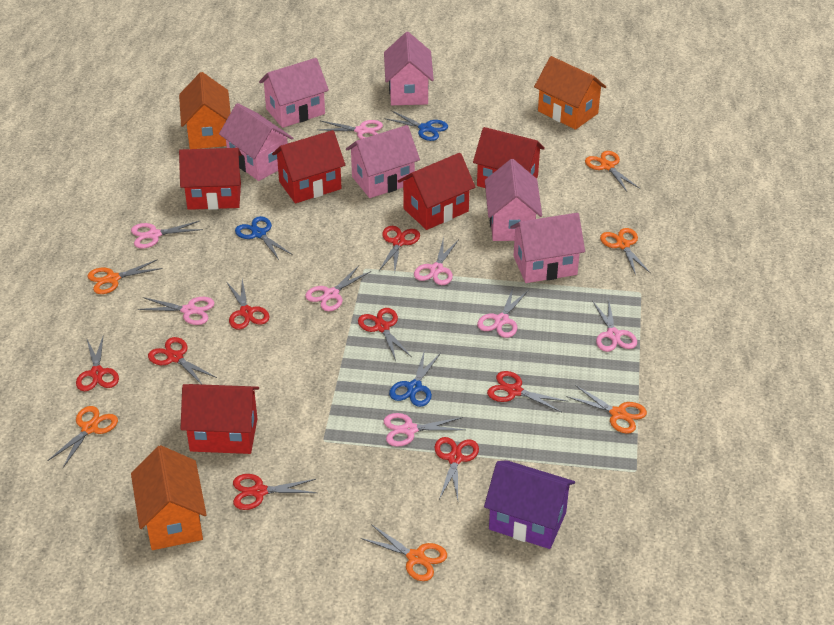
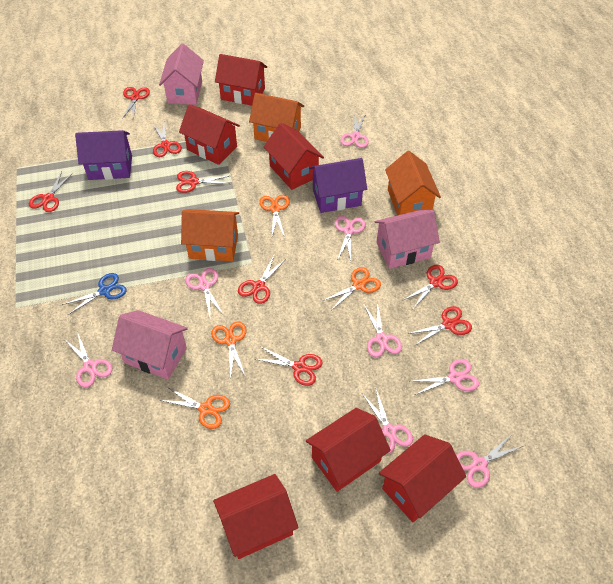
blue scissors: [235,216,293,260] [384,110,448,141] [389,349,441,407] = 3 -> [62,273,126,315] = 1
orange scissors: [47,406,118,468] [87,259,163,294] [360,524,447,581] [566,385,647,434] [585,151,640,192] [600,228,650,275] = 6 -> [160,387,230,429] [211,321,246,380] [259,195,290,237] [322,267,381,310] = 4
pink house: [219,103,293,181] [259,58,329,128] [346,125,420,198] [384,32,434,105] [485,159,542,241] [510,213,585,283] = 6 -> [112,310,188,379] [159,44,204,105] [374,210,440,269] = 3
purple house: [484,460,575,549] = 1 -> [75,130,132,180] [309,158,367,213] = 2
red house: [179,148,242,210] [180,384,259,454] [272,130,345,203] [398,153,475,230] [473,127,545,188] = 5 -> [179,104,240,165] [213,474,298,559] [215,54,267,106] [264,123,324,190] [306,408,391,492] [379,434,466,522] = 6

